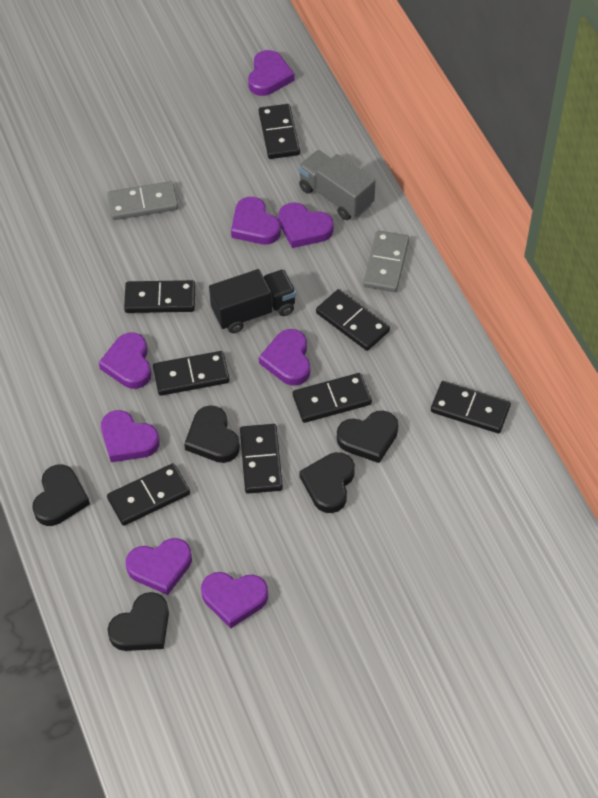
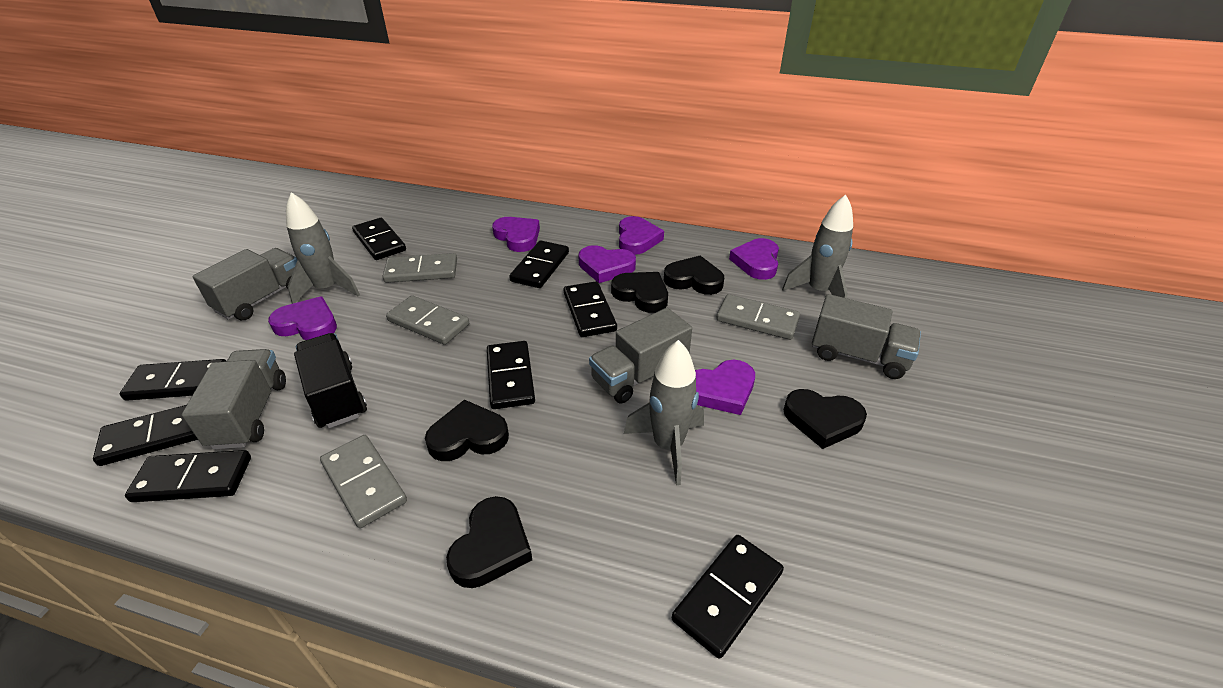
grey domino: [107,181,178,220] [363,230,409,292] = 2 -> [320,435,407,528] [383,253,457,283] [386,295,469,345] [716,294,800,340] = 4
grey rocket: none = 0 -> [286,192,360,304] [624,340,704,485] [782,195,853,298] = 3
grey truck: [298,150,375,220] = 1 -> [182,349,286,449] [192,248,297,320] [589,308,692,403] [812,294,921,379] = 4
purple heart: [99,333,151,389] [101,410,160,462] [126,538,192,595] [201,572,268,629] [231,197,281,244] [248,50,294,96] [259,329,310,386] [279,202,334,248] = 8 -> [268,297,337,340] [492,217,540,252] [578,245,636,283] [619,216,664,255] [695,360,755,415] [729,238,779,280] = 6

